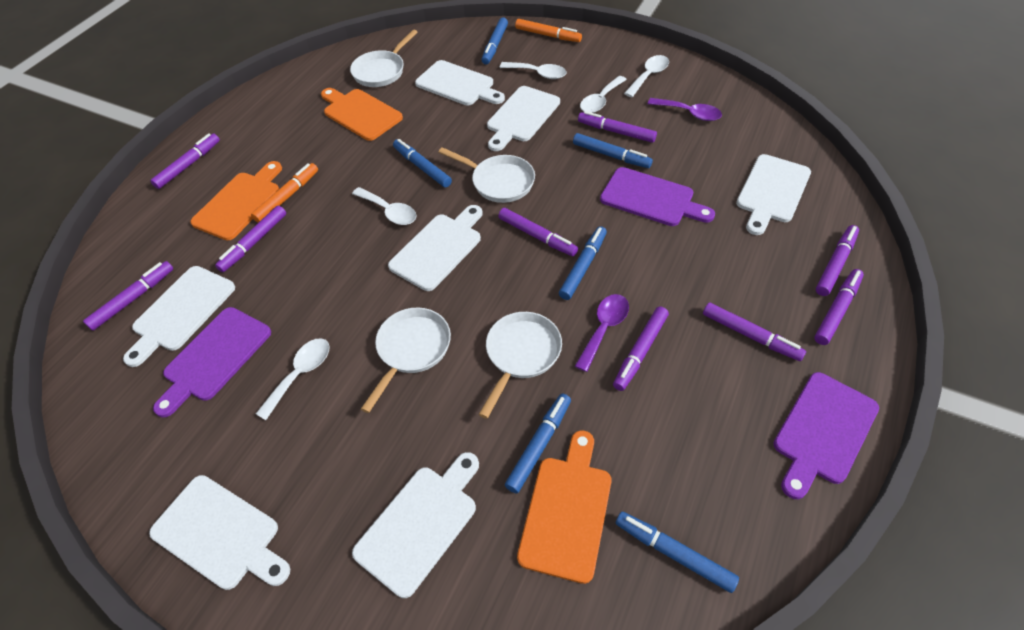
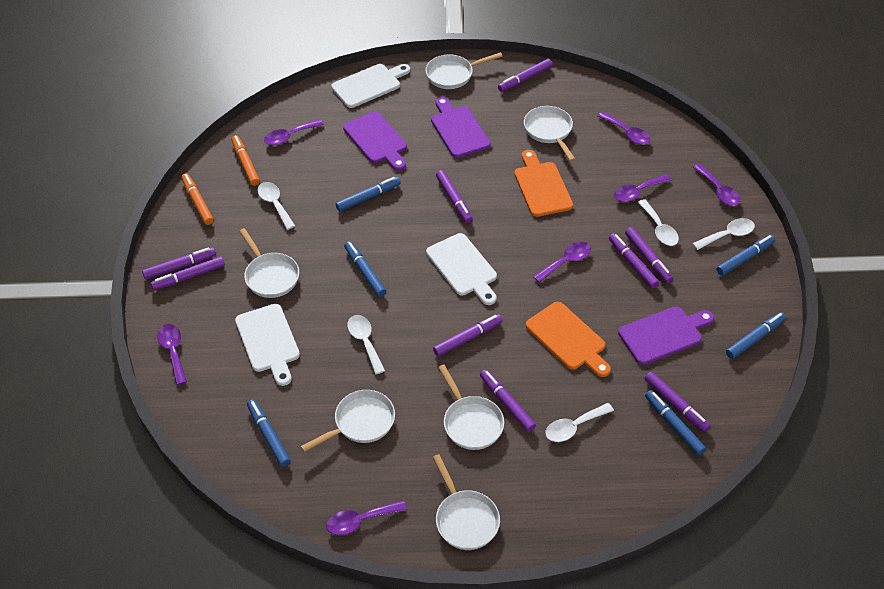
orange cutting board: [190,161,282,240] [321,88,403,141] [517,430,612,584] = 3 -> [514,150,573,217] [526,302,611,377] = 2
purple spoon: [575,294,629,372] [648,98,722,121] = 2 -> [157,324,187,385] [264,120,324,145] [326,501,407,535] [534,242,591,283] [598,112,650,145] [614,174,671,202] [693,164,740,206] = 7
white cutting board: [123,266,235,367] [149,475,290,590] [352,452,479,598] [388,205,483,291] [415,60,505,106] [487,86,560,151] [736,154,811,235] = 7 -> [235,304,300,386] [331,64,410,108] [426,233,497,305] = 3
white pan: [350,30,418,87] [361,308,451,413] [438,147,535,203] [479,312,562,419] = 4 -> [239,228,299,298] [300,390,395,452] [425,52,503,89] [432,454,500,550] [438,364,504,450] [524,106,575,161] = 6

